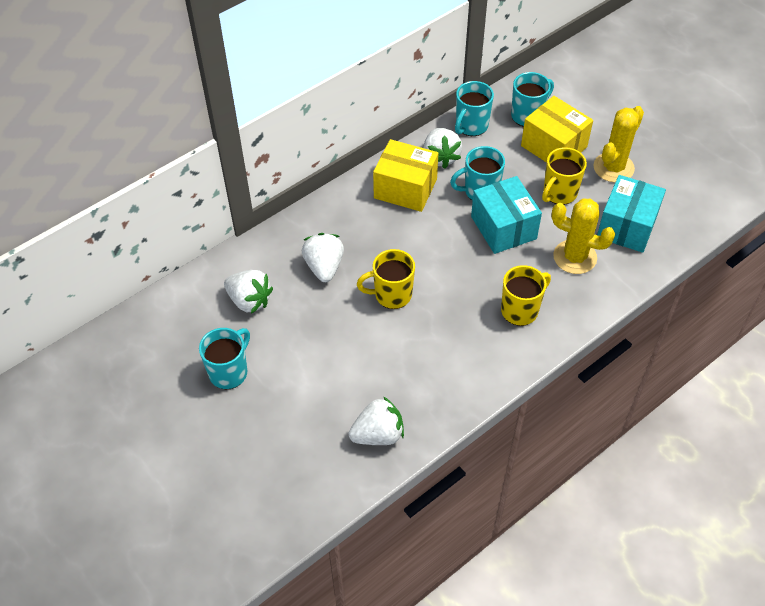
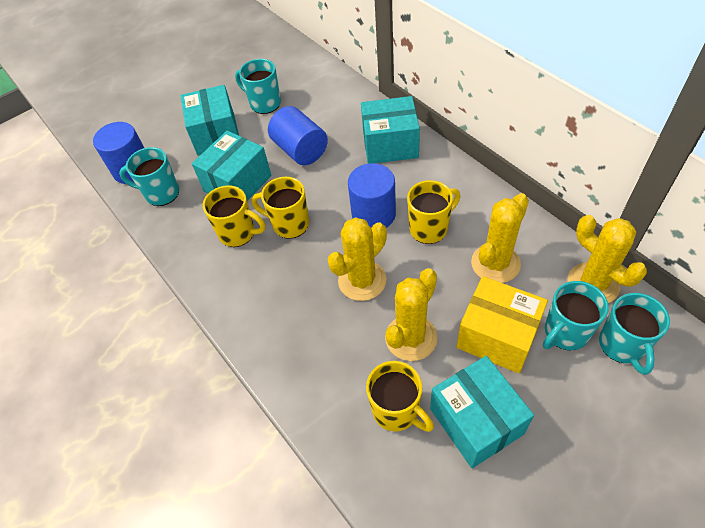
blue cylinder: none = 0 -> [93,122,144,184] [268,106,328,165] [348,163,396,228] = 3
turquoise box: [471,176,542,254] [597,175,666,253] = 2 -> [181,85,239,155] [192,131,271,201] [361,96,420,164] [430,356,534,468] = 4
white strawberry: [224,270,273,314] [302,233,344,282] [349,396,404,445] [424,128,462,169] = 4 -> none = 0
yellow box: [373,139,438,212] [521,96,593,163] = 2 -> [456,276,548,373] = 1
yellow cactus: [551,199,615,274] [594,106,644,183] = 2 -> [327,217,387,301] [385,268,438,361] [471,193,529,283] [568,215,647,303] = 4
yellow mug: [357,249,415,309] [501,265,551,326] [542,147,587,205] = 3 -> [203,185,266,247] [252,177,309,239] [366,361,434,432] [407,180,460,244] = 4

